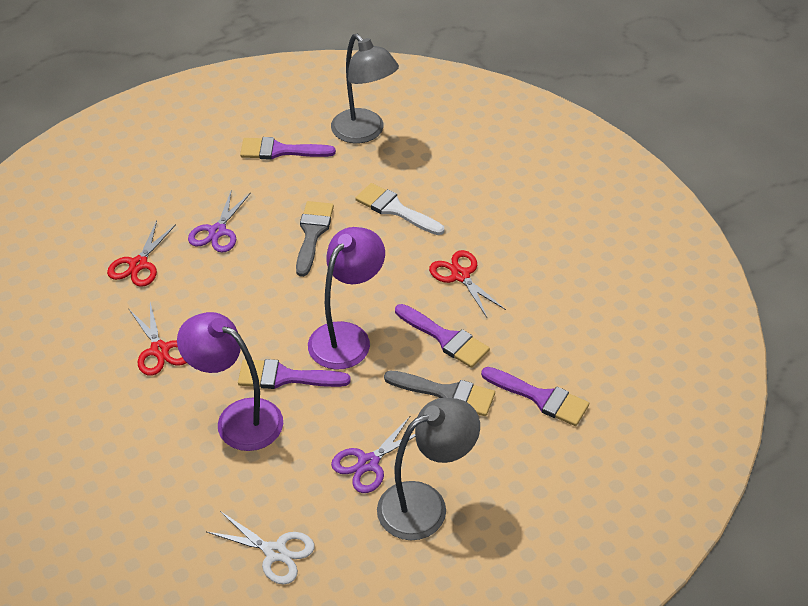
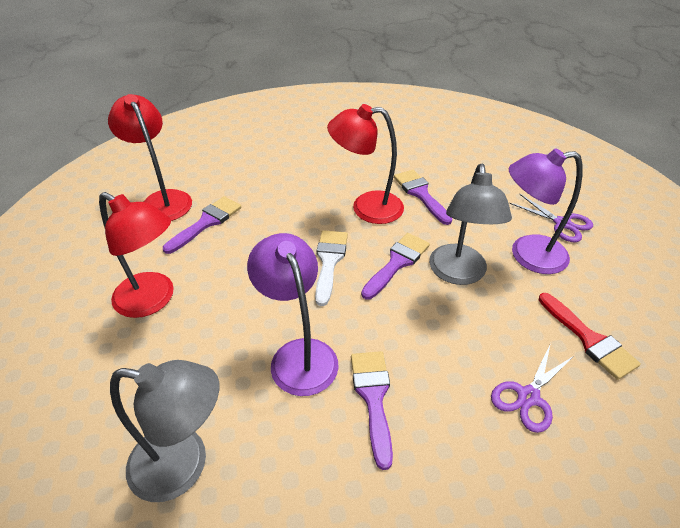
grey brush: [296,201,334,277] [384,370,495,416] = 2 -> none = 0
red brush: none = 0 -> [539,293,641,380] = 1
red lamp: none = 0 -> [99,192,174,318] [108,94,192,221] [327,104,404,224] = 3
red scissors: [107,221,176,287] [129,303,187,376] [429,250,506,317] = 3 -> none = 0
white scissors: [207,511,315,585] = 1 -> none = 0

